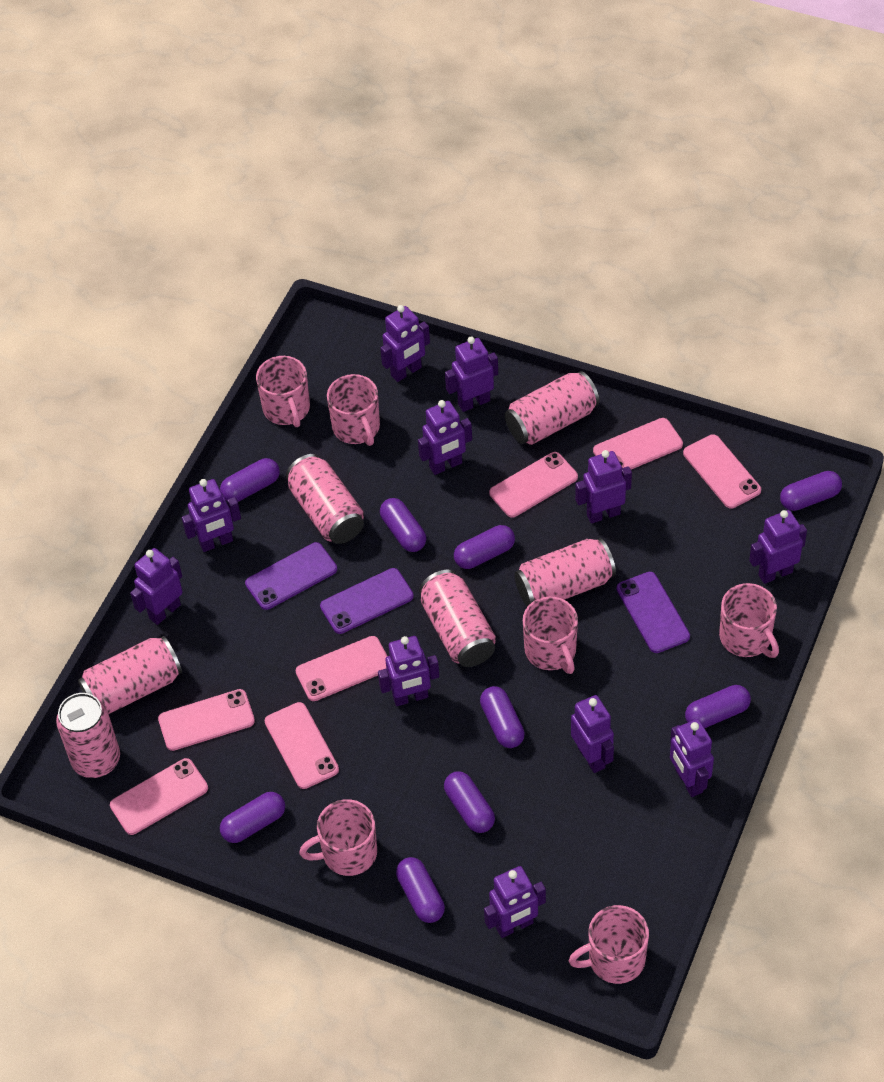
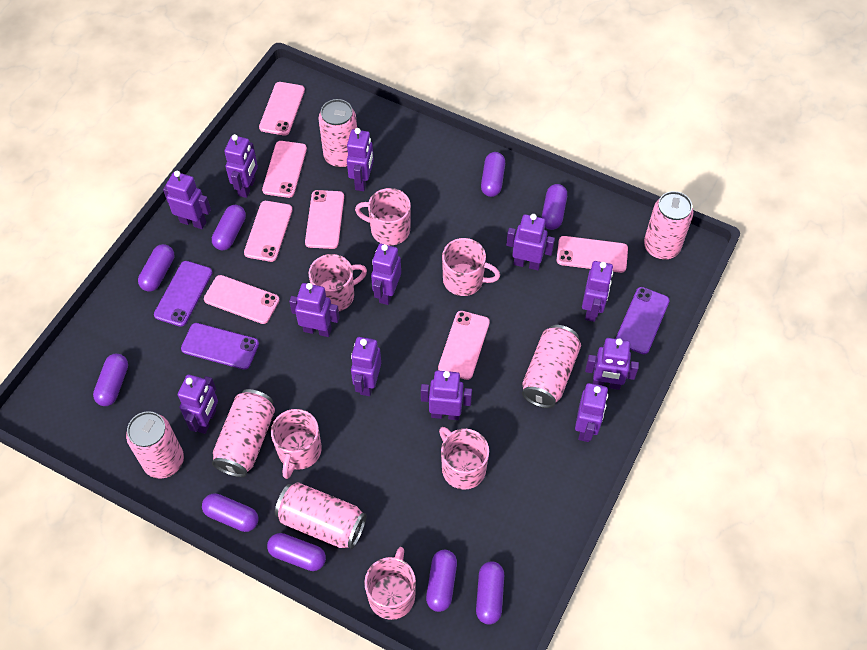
purple robot: [130,548,183,625] [182,479,241,552] [378,636,439,706] [380,305,430,382] [418,400,472,475] [445,336,498,412] [484,866,546,938] [571,695,614,773] [575,450,632,524] [670,719,714,797] [749,510,807,584] = 11 -> [163,171,211,229] [178,374,218,434] [224,134,258,198] [289,283,340,337] [347,128,374,191] [351,337,381,396] [371,244,401,305] [421,370,472,420] [506,214,555,270] [575,383,608,442] [582,261,613,322] [585,338,639,390] = 12

